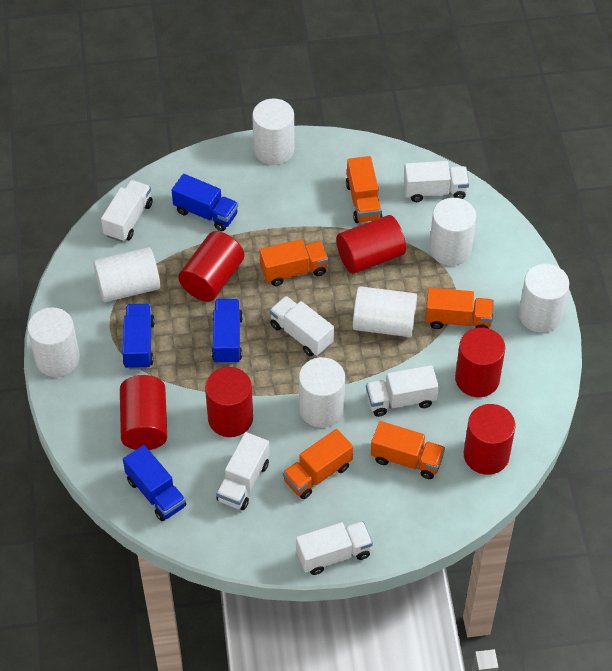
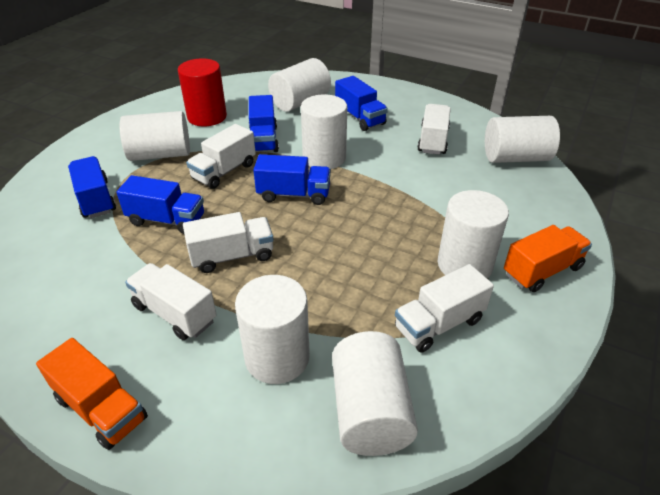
blue truck: [122,304,155,369] [123,445,186,521] [172,174,238,231] [212,299,243,364] = 4 -> [68,156,116,218] [116,175,204,234] [249,95,279,152] [253,154,331,205] [335,76,388,131] = 5
orange truck: [260,239,328,286] [283,429,353,499] [346,156,383,223] [371,421,445,479] [425,288,494,329] = 5 -> [36,338,148,450] [504,225,592,292] = 2
red cylinder: [120,375,167,450] [178,231,244,302] [205,367,253,437] [336,215,406,274] [455,327,505,397] [464,404,516,475] = 6 -> [178,58,227,126] = 1
white truck: [101,180,153,242] [216,432,270,510] [269,296,334,356] [296,521,373,575] [366,365,439,417] [404,161,469,202] = 6 -> [125,263,217,340] [183,212,274,273] [186,124,256,189] [395,264,494,352] [417,104,451,155] = 5

